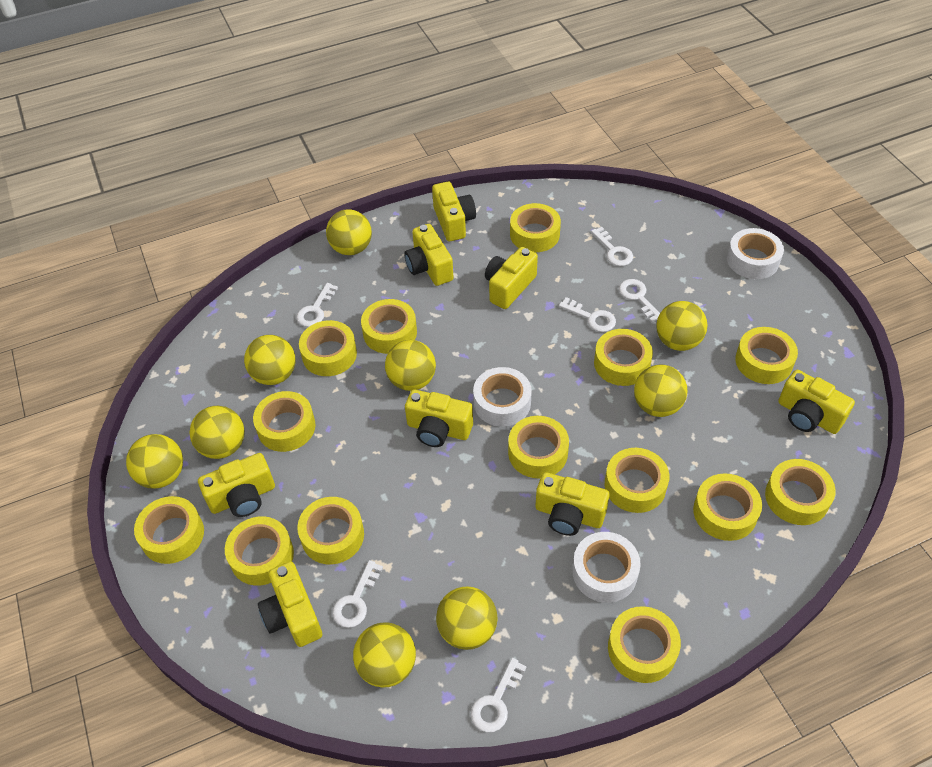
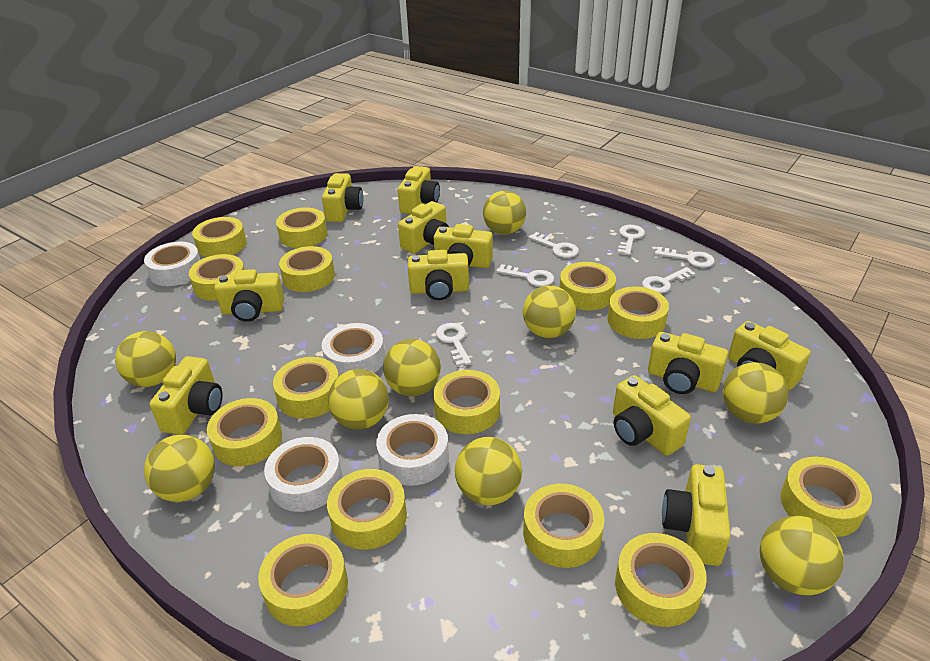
white tape: [473,367,532,427] [572,532,641,603] [727,228,784,279] = 3 -> [144,242,201,286] [264,437,342,512] [322,323,385,376] [376,414,449,486] = 4
yellow camera: [198,453,275,517] [258,561,322,647] [404,224,454,286] [405,389,473,447] [432,182,476,241] [485,247,538,309] [536,472,610,536] [778,370,855,434] = 8 -> [149,356,223,435] [214,269,284,322] [322,173,363,222] [398,166,440,214] [398,201,449,253] [408,250,469,300] [434,224,493,268] [613,375,691,456] [648,332,728,394] [662,464,731,566] [728,321,811,390] = 11

